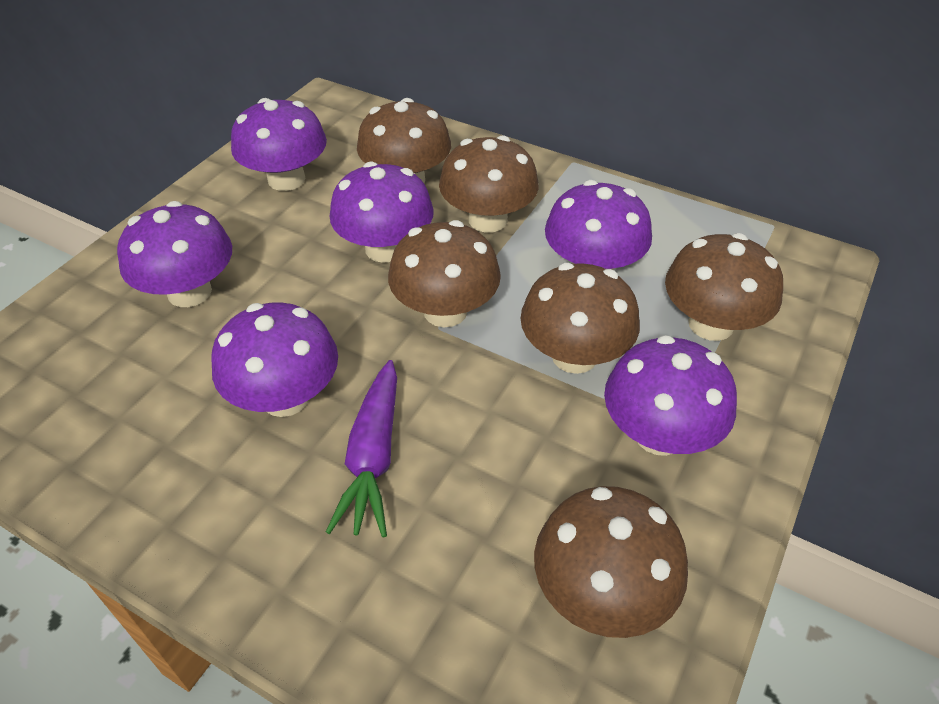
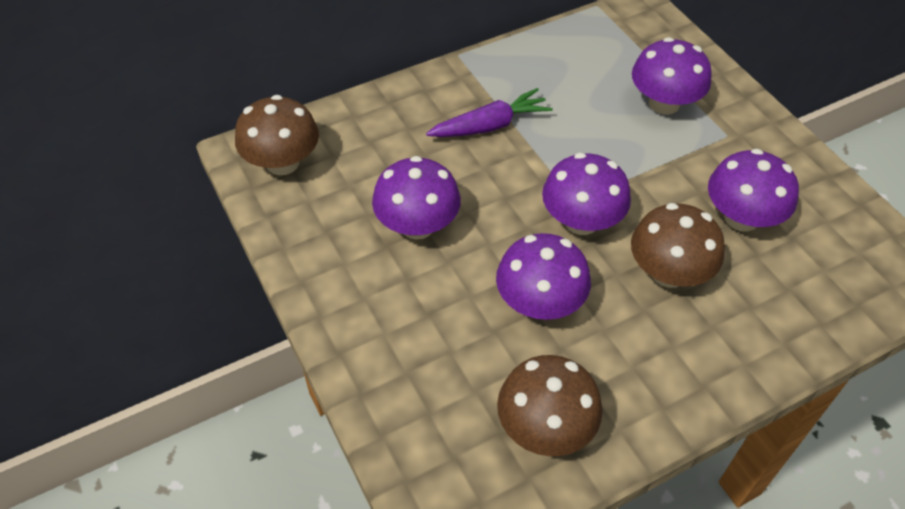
brown mushroom: [357,98,451,183] [388,220,501,327] [439,135,539,233] [520,263,640,374] [534,486,688,638] [665,233,783,341] = 6 -> [235,95,319,175] [497,355,603,456] [631,203,725,288] = 3
purple mushroom: [117,201,232,307] [211,303,338,417] [231,98,327,191] [329,162,434,263] [545,180,652,270] [604,335,737,456] = 6 -> [372,156,461,239] [496,233,591,320] [542,153,631,235] [632,37,712,115] [708,148,799,232] = 5

